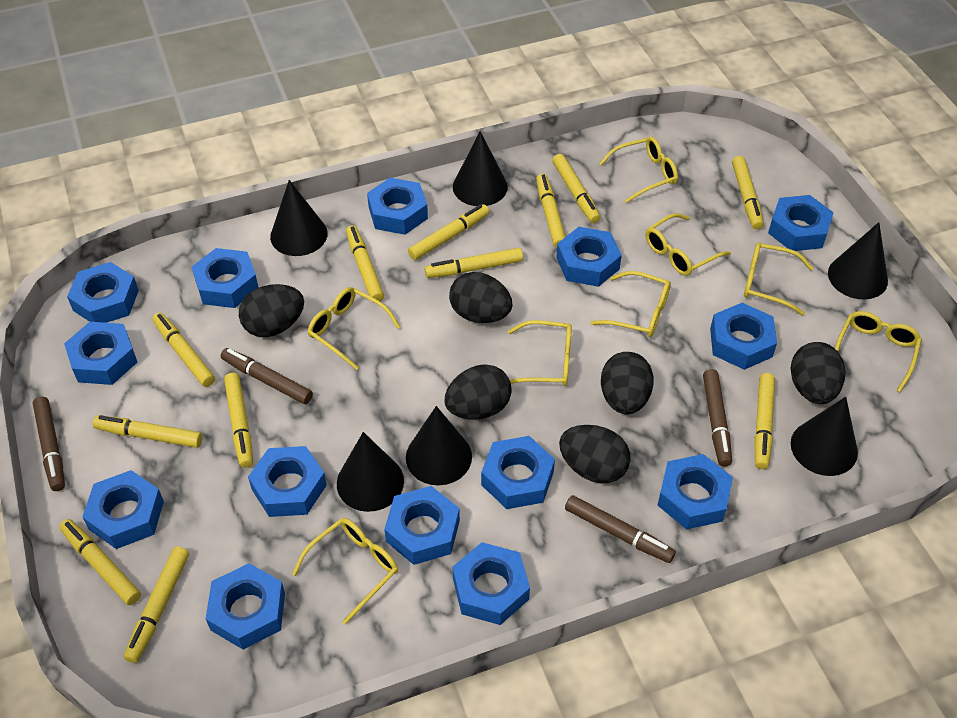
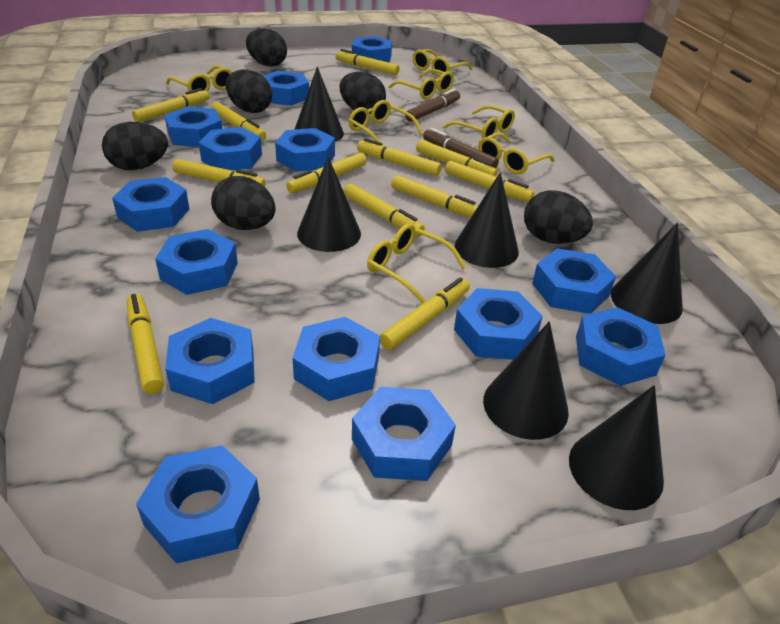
brown marker: [33,397,65,491] [221,348,313,404] [565,495,676,563] [703,369,732,467] = 4 -> [405,89,460,122] [423,128,499,168] = 2
yellow glasses: [292,518,398,624] [307,287,400,370] [508,320,572,386] [591,271,671,337] [599,137,678,203] [646,213,731,276] [744,243,813,315] [835,311,922,393] = 8 -> [166,65,233,92] [348,100,423,145] [367,224,467,304] [388,69,454,99] [413,49,472,77] [442,105,515,138] [478,133,555,174] = 7

